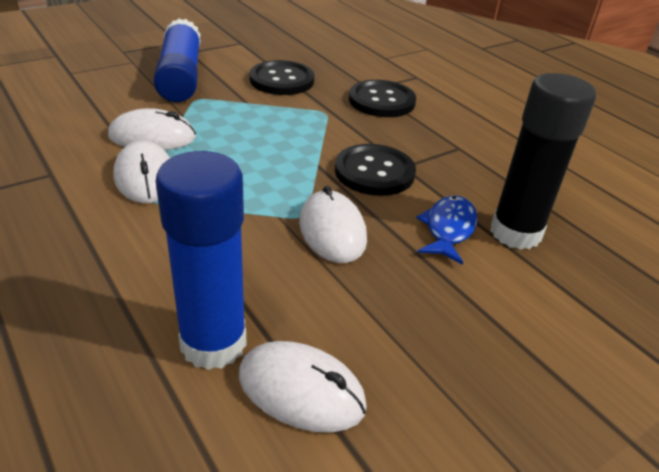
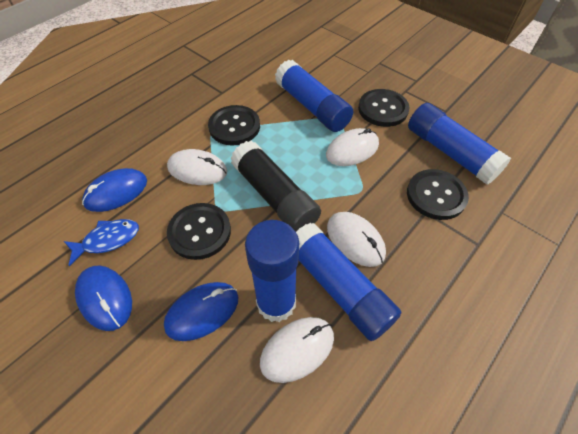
black button: [249,60,315,95] [335,144,416,196] [349,80,416,117] = 3 -> [167,203,231,260] [208,105,260,145] [358,89,409,127] [407,169,469,220] = 4
blue glue stick: [153,18,201,102] [155,151,247,370] = 2 -> [245,220,299,322] [275,60,353,132] [296,223,401,341] [408,103,511,185] = 4
blue mouse: none = 0 -> [75,266,132,331] [82,168,147,212] [164,282,239,341] = 3

